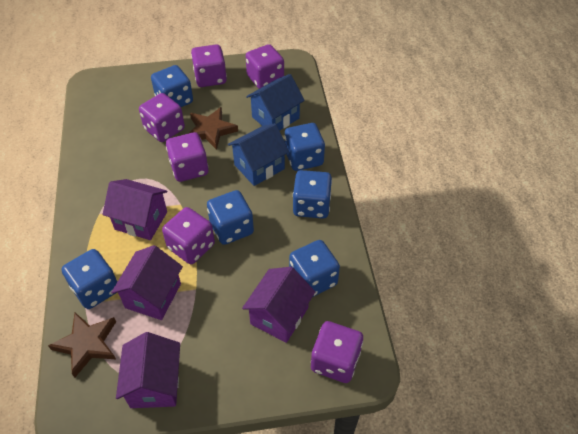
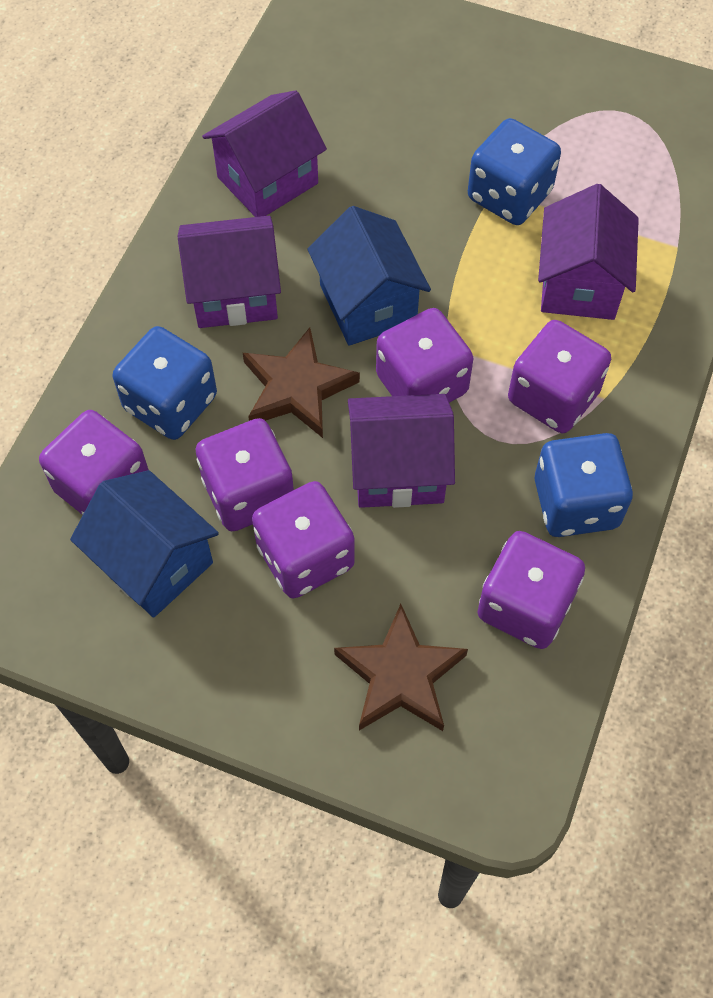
blue dice: [62,249,118,309] [151,65,193,107] [207,190,254,245] [284,123,325,171] [289,240,340,297] [293,170,332,219] = 6 -> [113,326,217,440] [468,118,561,225] [535,433,633,537] = 3

